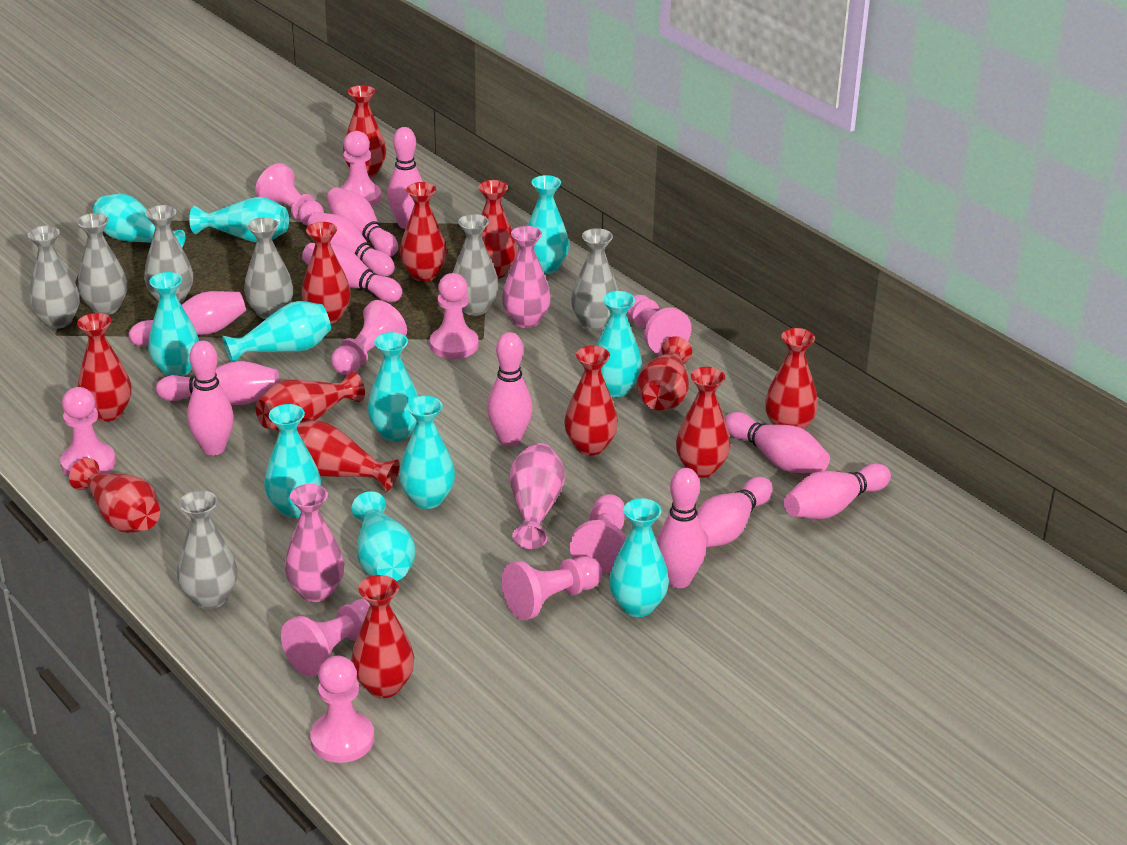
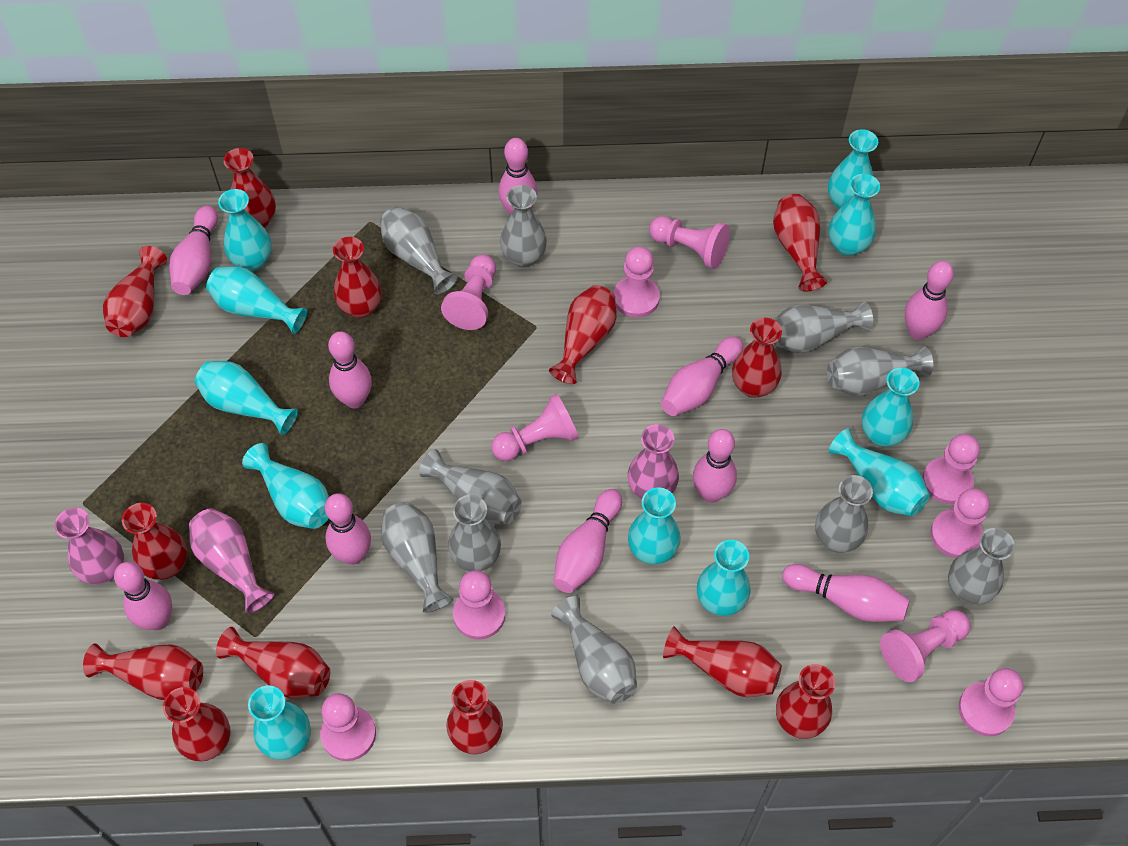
grey vase: [28,226,80,329] [77,213,127,315] [144,205,193,304] [177,490,237,609] [244,217,293,319] [453,214,499,316] [571,228,619,331] = 7 -> [380,206,458,295] [381,501,453,613] [419,449,522,525] [448,495,501,571] [500,185,547,268] [551,596,637,704] [774,302,873,353] [815,475,873,553] [827,347,933,396] [948,528,1015,605] = 10
pink bowling pin: [129,291,246,346] [156,361,280,405] [187,341,234,456] [302,243,403,302] [307,212,395,277] [327,187,398,256] [387,127,423,229] [487,332,533,446] [657,468,706,588] [697,477,773,547] [725,412,830,473] [784,463,891,519] = 12 -> [114,562,172,630] [169,206,218,295] [325,493,371,565] [328,331,372,408] [498,138,538,215] [553,489,622,593] [661,337,743,416] [693,429,737,503] [782,564,910,622] [905,261,954,340] = 10

